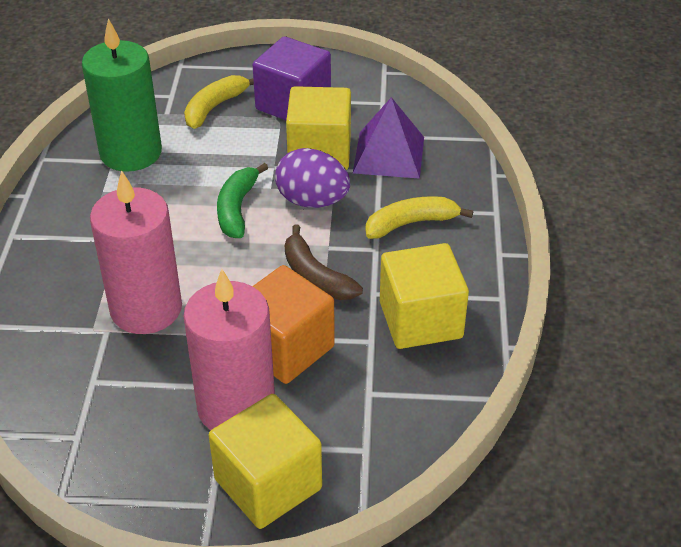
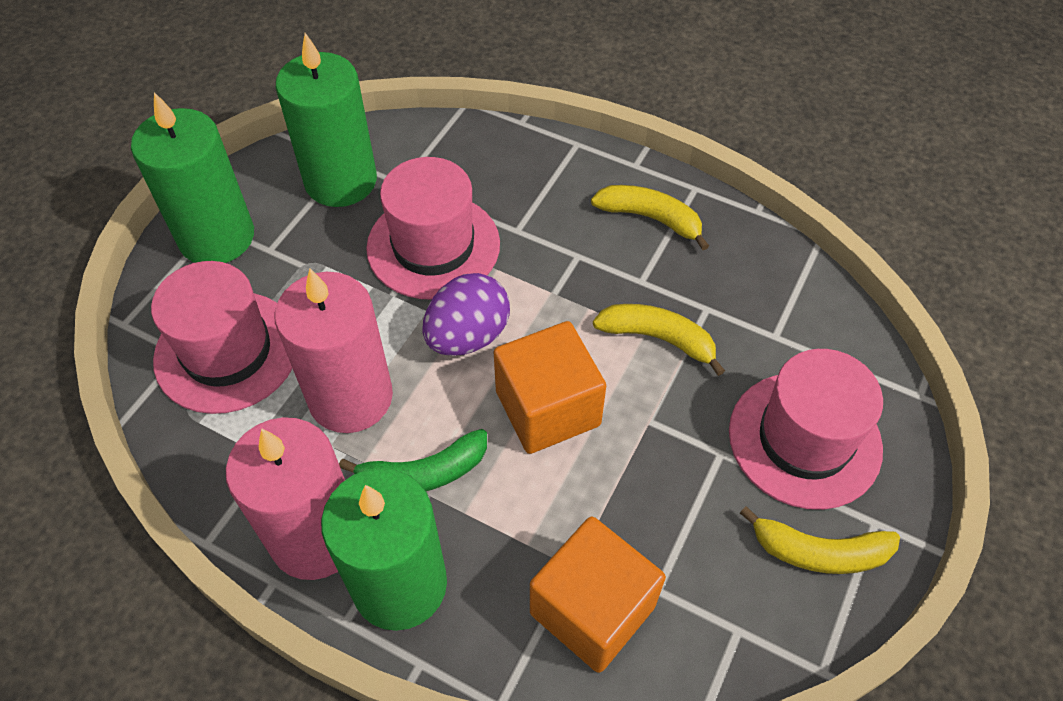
brown banana: [285,224,363,300] = 1 -> none = 0
green candle: [82,19,162,172] = 1 -> [131,92,254,263] [276,33,377,207] [321,468,447,631] = 3
orange cube: [253,265,335,384] = 1 -> [494,321,606,454] [530,516,666,673] = 2
pink hat: none = 0 -> [151,261,293,414] [366,157,500,299] [729,349,883,510] = 3
purple cube: [253,36,331,120] = 1 -> none = 0
purple pyramid: [353,97,424,179] = 1 -> none = 0
yellow banana: [184,75,254,129] [366,196,473,239] = 2 -> [591,185,709,250] [593,304,725,376] [740,506,900,574] = 3
yellow cube: [209,394,322,529] [286,86,351,170] [380,243,469,349] = 3 -> none = 0

